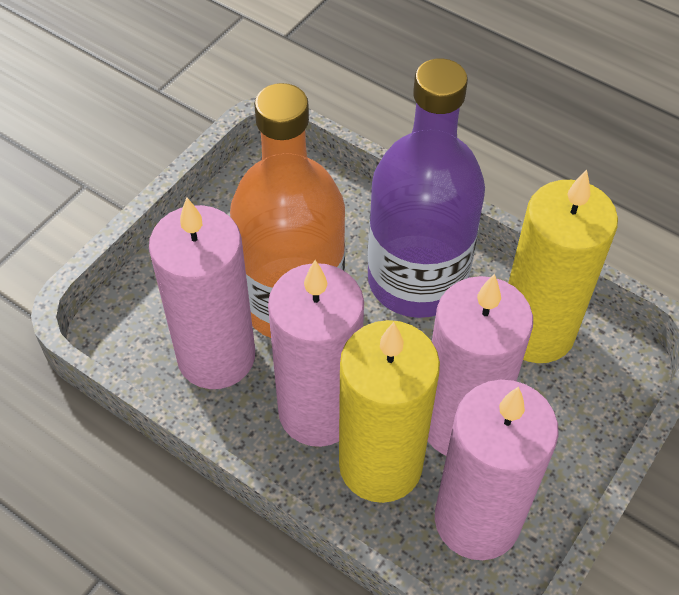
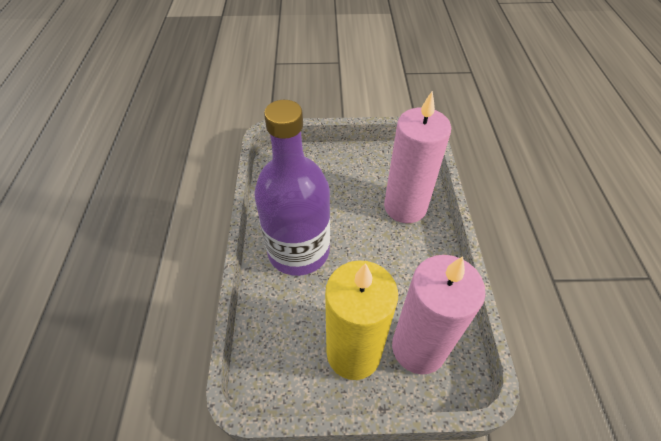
orange bottle: [230,83,345,338] = 1 -> none = 0
pink candle: [149,197,255,389] [268,260,364,447] [428,274,533,456] [435,380,559,560] = 4 -> [384,91,451,223] [392,255,486,375] = 2
yellow candle: [339,320,440,503] [508,169,618,363] = 2 -> [325,260,398,380] = 1

